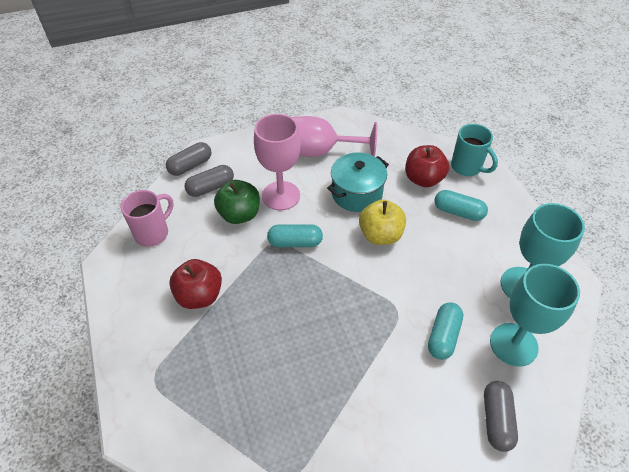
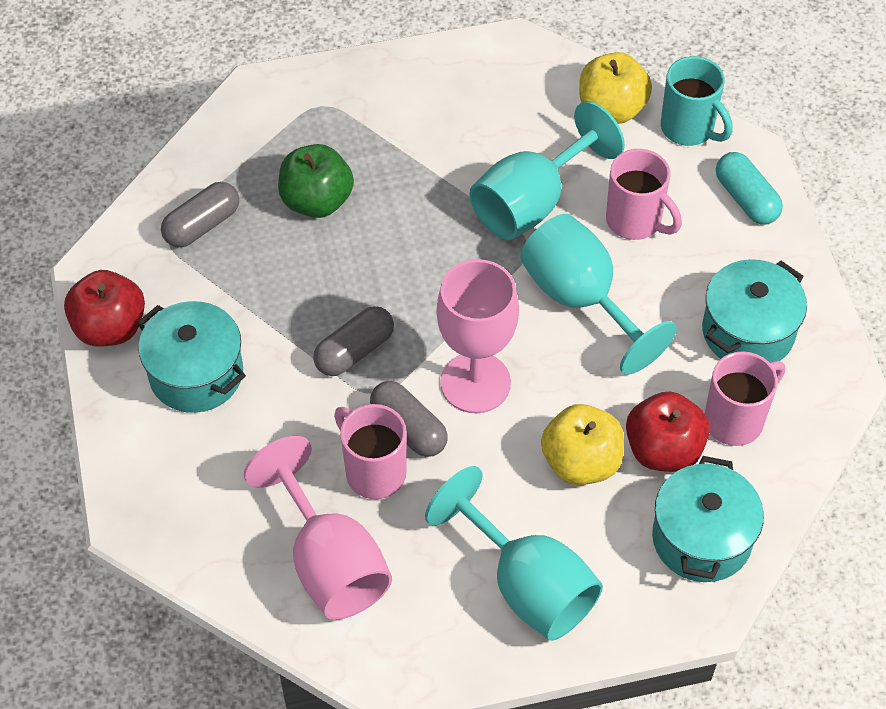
pink mug: [120,190,174,247] = 1 -> [334,404,407,499] [606,149,682,240] [705,351,785,446] = 3
turquoise capsule: [267,224,323,247] [428,302,463,360] [434,190,488,221] = 3 -> [716,152,783,225] = 1
turquoise goblet: [490,264,580,367] [501,203,585,298] = 2 -> [425,466,603,641] [469,101,625,240] [520,214,677,375] = 3
turquoise pot: [327,153,389,212] = 1 -> [137,301,246,413] [652,456,764,582] [702,259,807,363] = 3
yellow apple: [359,199,406,245] = 1 -> [541,404,624,485] [579,52,652,124] = 2

